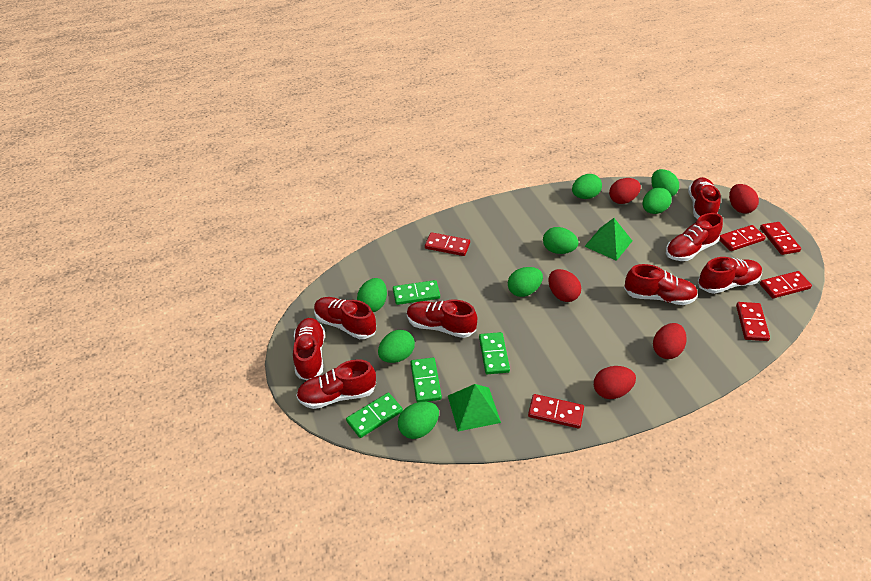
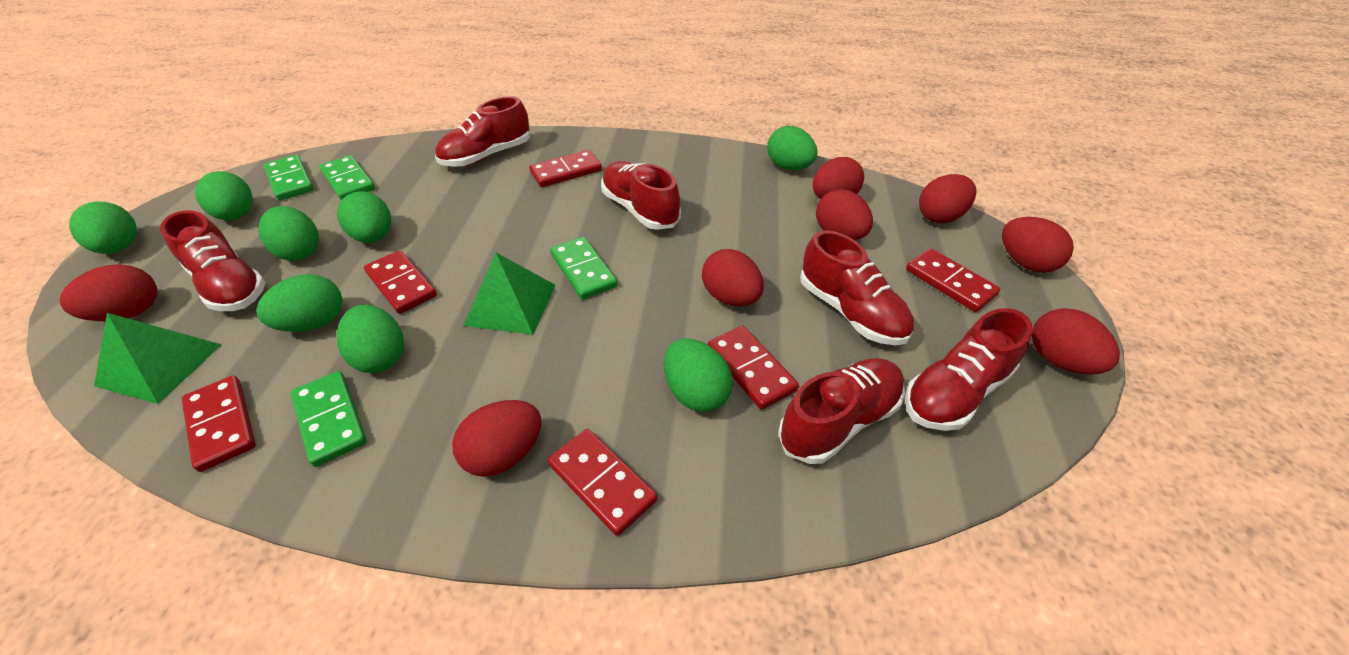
red egg: [548,269,581,302] [594,366,636,399] [609,178,641,204] [653,323,687,359] [729,184,759,213] = 5 -> [60,264,157,321] [452,400,541,477] [702,249,764,306] [813,157,864,199] [816,189,873,240] [919,174,977,224] [1002,217,1074,273] [1032,308,1120,375] = 8
red shoe: [293,318,325,380] [296,359,376,409] [314,297,376,339] [407,300,477,338] [624,264,698,305] [666,213,723,261] [688,177,721,219] [698,257,762,294] = 8 -> [160,210,266,311] [435,96,530,167] [601,161,681,230] [778,358,905,464] [800,230,914,345] [905,308,1033,431] = 6

